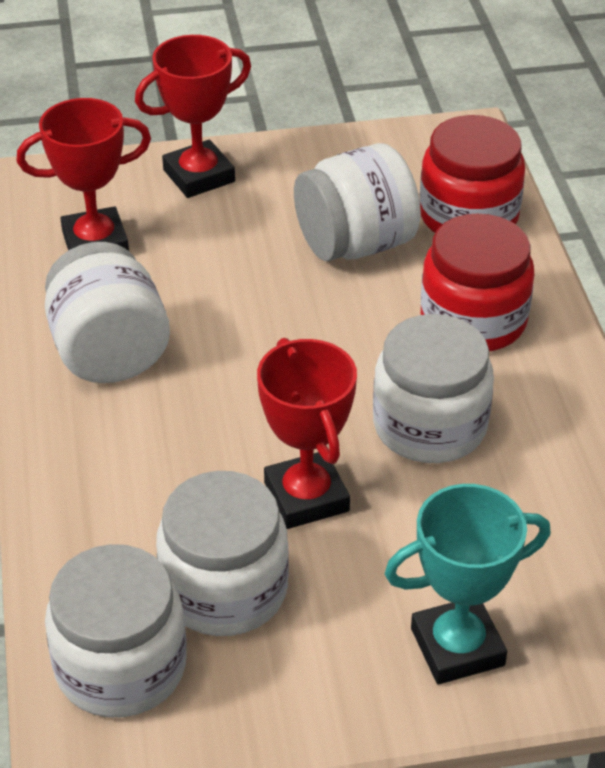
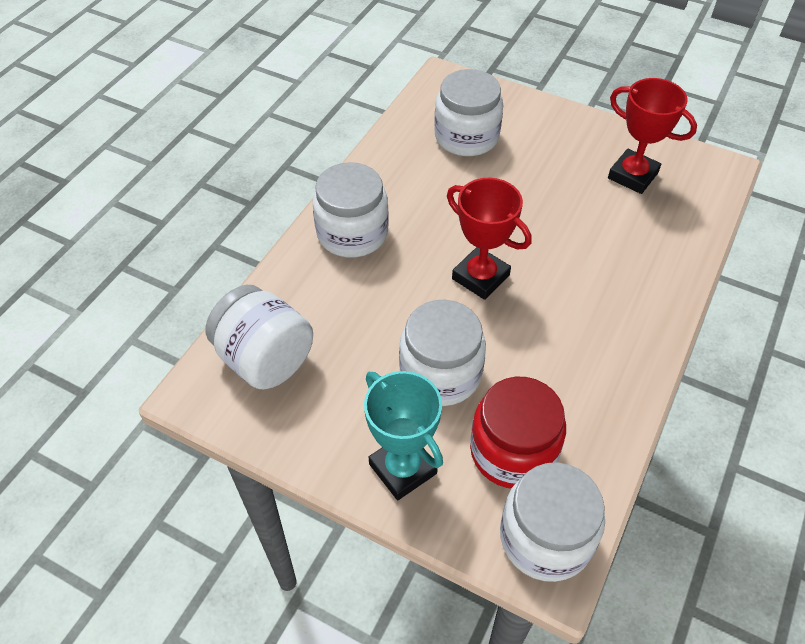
red jar: [420,115,525,233] [421,214,534,351] = 2 -> [470,377,566,489] = 1
red trophy: [17,98,151,251] [135,35,251,198] [257,338,357,529] = 3 -> [447,178,532,300] [608,78,697,194] = 2

